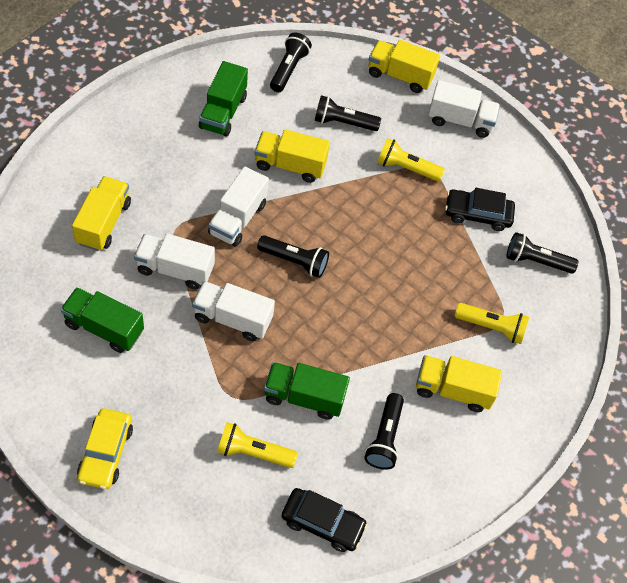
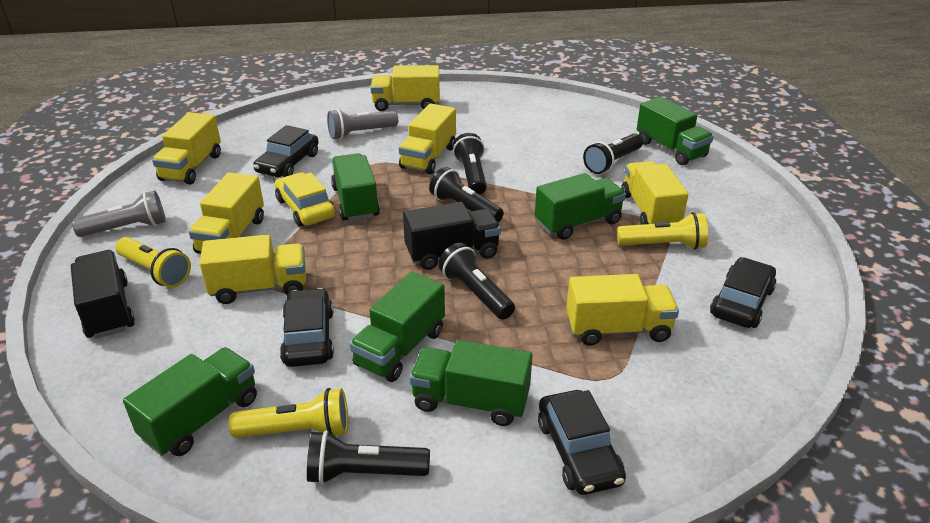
black car: [282,488,368,552] [445,188,515,231] = 2 -> [253,125,319,177] [280,288,334,367] [538,390,626,495] [710,257,776,328] = 4
black truck: none = 0 -> [71,250,135,339] [403,202,501,270] = 2
green truck: [61,287,144,353] [199,61,248,137] [264,362,350,420] = 3 -> [123,347,257,456] [331,153,380,221] [350,272,445,382] [410,340,532,426] [535,173,626,240] [637,97,714,165] = 6
grey flashlight: none = 0 -> [72,190,165,237] [327,109,398,140] = 2
white truck: [134,234,215,290] [192,281,275,341] [208,166,269,247] [428,80,500,138] = 4 -> none = 0
yellow truck: [72,176,131,251] [255,129,330,183] [369,40,440,93] [416,355,502,412] = 4 -> [152,112,221,185] [189,172,264,254] [200,235,306,304] [371,65,440,111] [399,103,456,174] [566,274,679,346] [621,161,689,225] = 7

